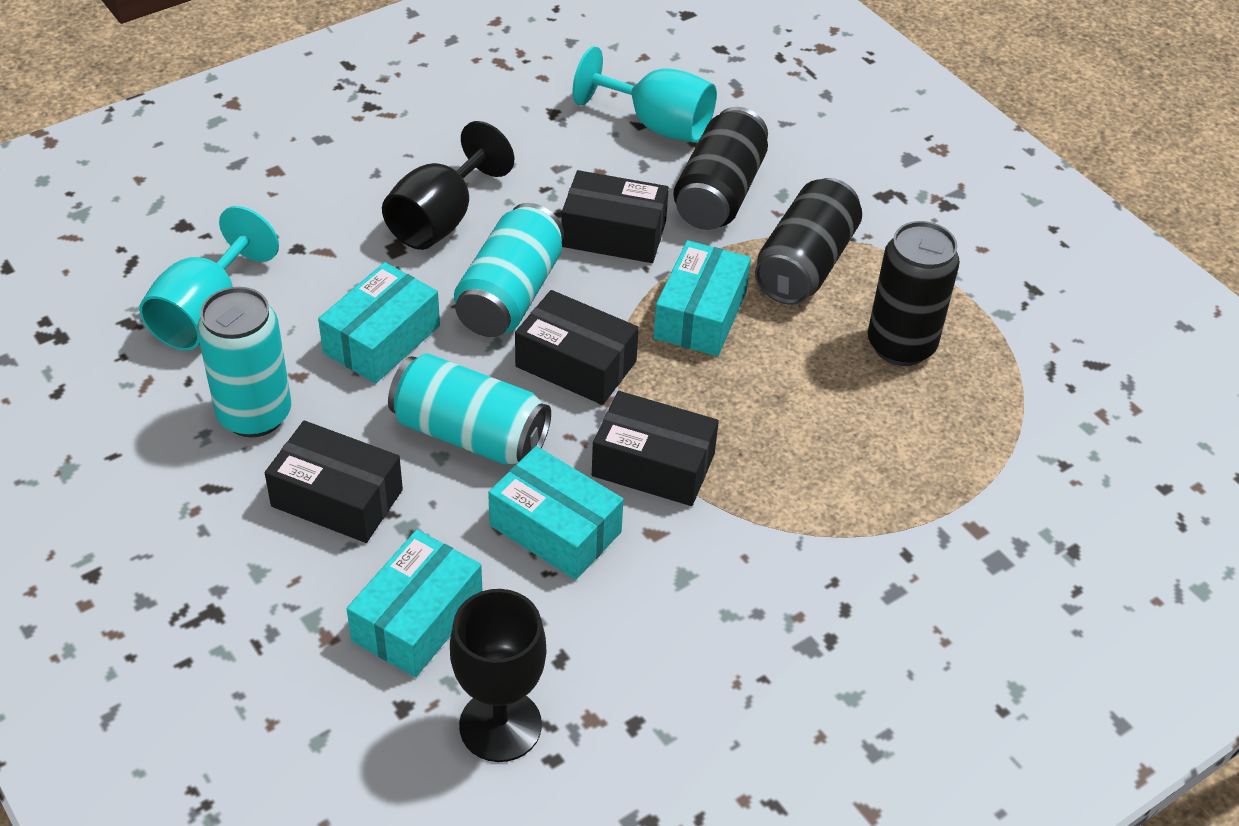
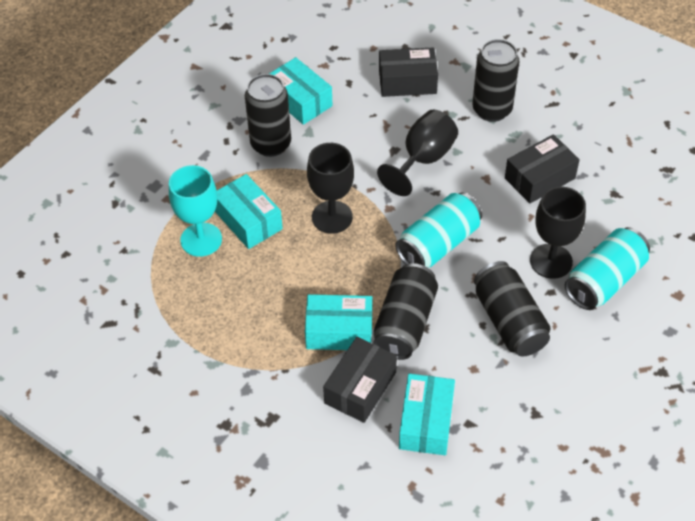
black box: [265,420,403,543] [515,290,639,405] [561,170,669,263] [592,391,719,506] = 4 -> [323,337,397,423] [379,47,438,97] [505,134,580,204] = 3
black can: [673,107,768,230] [755,178,862,305] [868,221,960,366] = 3 -> [245,74,291,157] [373,263,438,360] [472,39,519,122] [474,261,551,357] = 4
black goblet: [382,121,514,250] [450,589,546,762] = 2 -> [307,143,354,234] [377,110,458,196] [530,187,586,279] = 3
turquoise can: [197,287,291,437] [388,353,551,465] [454,203,564,337] = 3 -> [395,192,482,268] [565,227,650,310] = 2
turquoise goblet: [139,206,279,351] [573,46,717,143] = 2 -> [169,165,222,257] = 1

